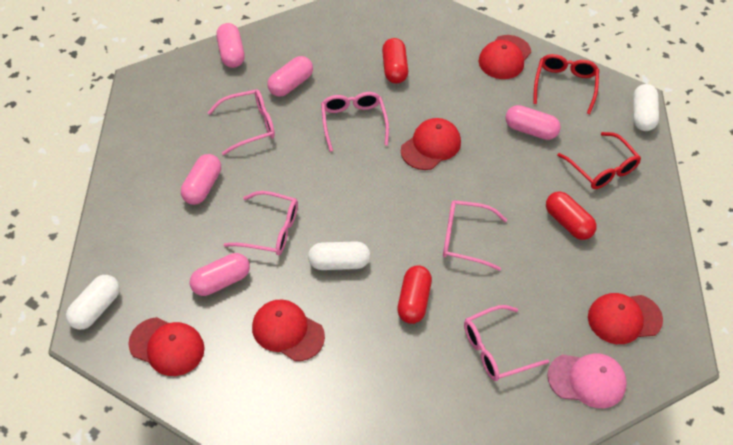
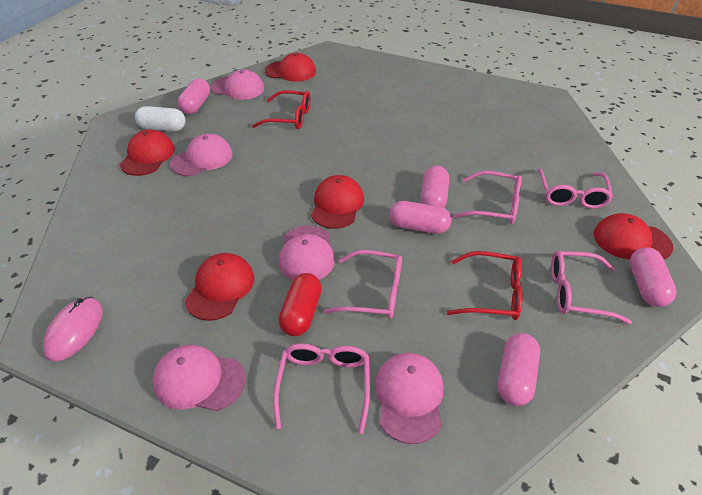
pink cap: [547,353,627,408] = 1 -> [152,345,246,411] [170,134,233,176] [211,69,264,100] [279,225,335,280] [375,353,443,444] = 5
pink mouse: none = 0 -> [43,297,103,362] = 1
red capsule: [382,38,408,84] [397,265,432,324] [546,191,597,240] = 3 -> [278,273,322,336] = 1
white capsule: [66,275,120,330] [308,241,370,270] [633,84,659,131] = 3 -> [135,106,186,131] = 1

